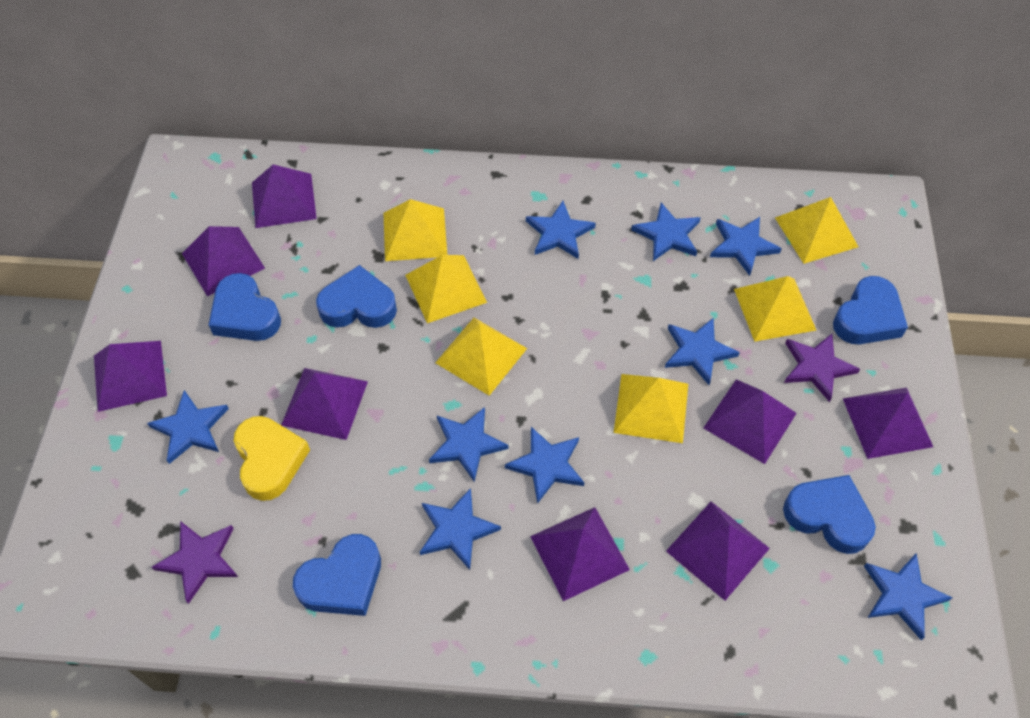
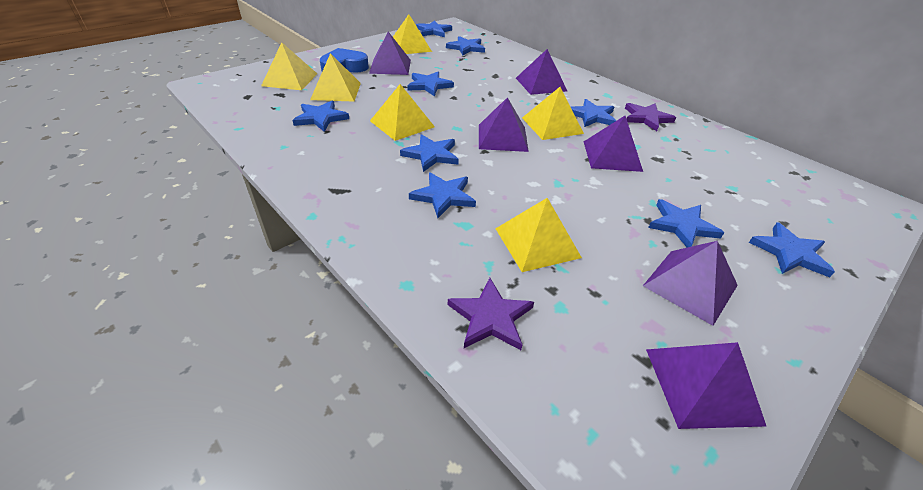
blue heart: [209,273,281,341] [293,534,381,616] [316,265,397,328] [783,475,876,554] [833,276,908,344] = 5 -> [320,48,369,73] = 1
purple pyramid: [94,341,167,412] [182,226,265,296] [252,165,317,228] [281,368,368,440] [530,507,630,601] [666,502,770,600] [703,379,797,464] [843,387,933,459] = 8 -> [369,32,411,75] [479,97,529,152] [516,49,567,95] [584,116,643,172] [643,241,738,326] [646,342,766,429] = 6
yellow heart: [234,416,310,501] = 1 -> none = 0

